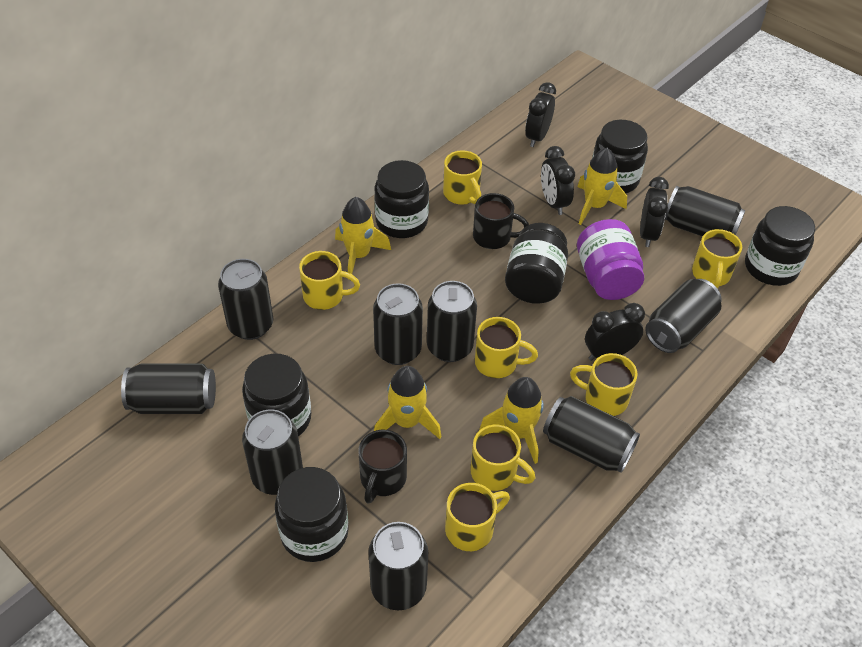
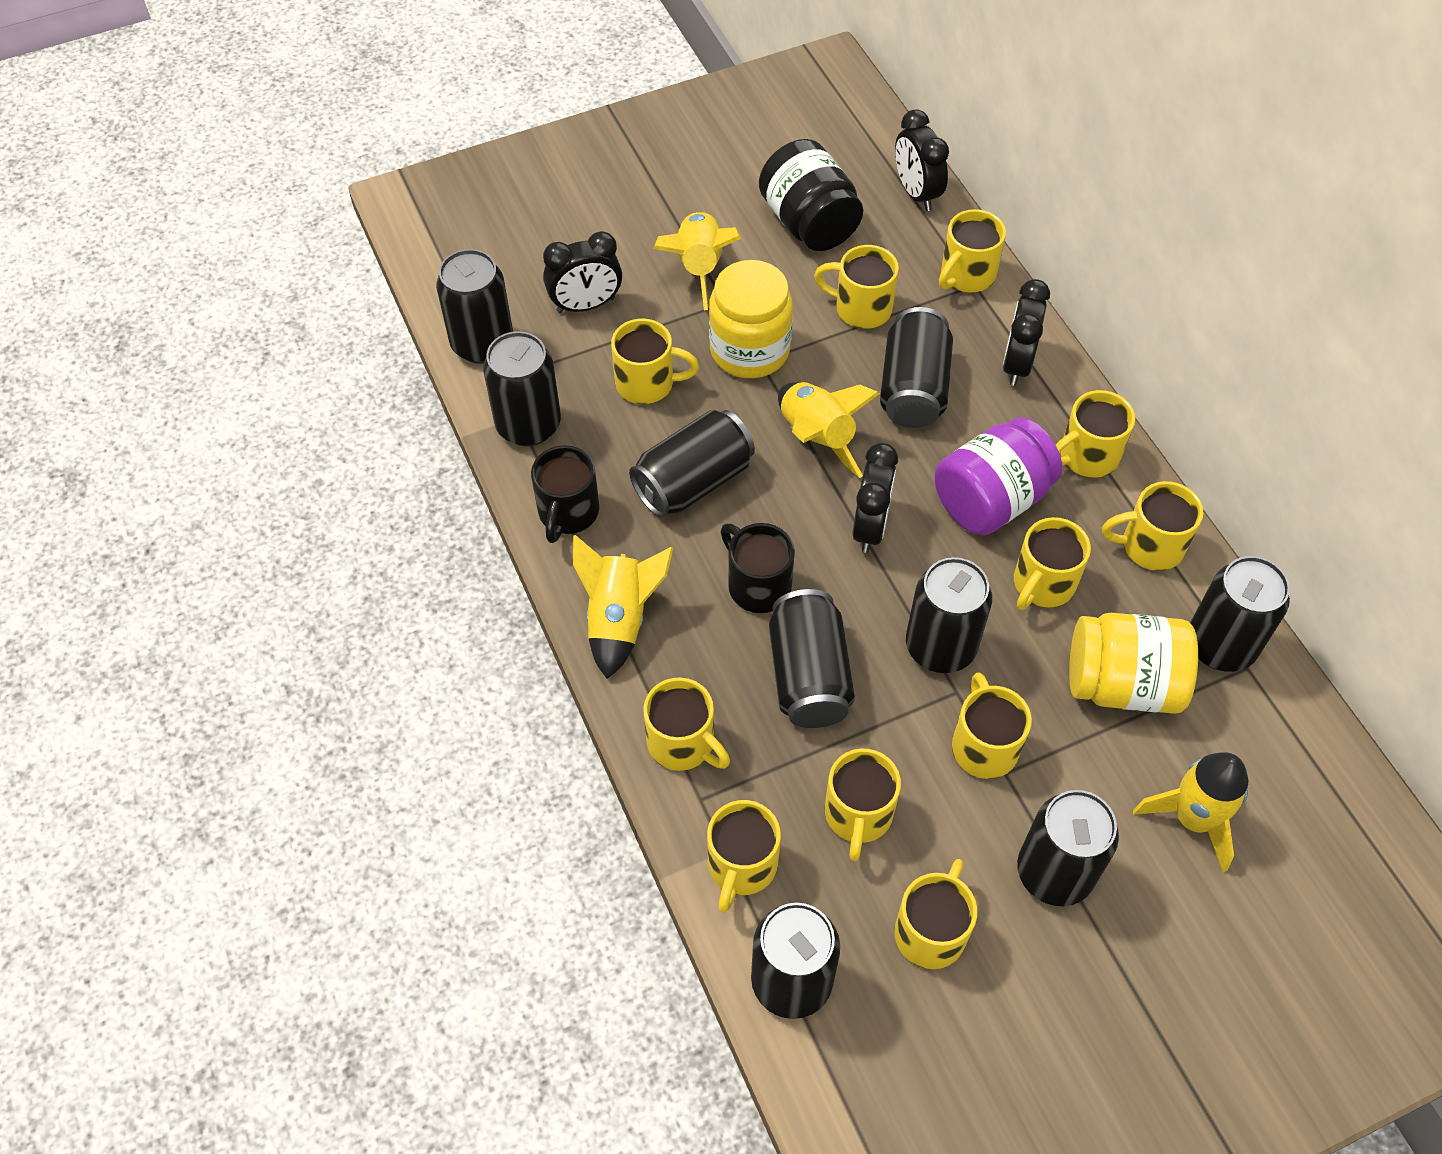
black jar: [242,354,311,436] [275,467,349,562] [374,160,429,238] [505,223,568,304] [592,120,648,193] [745,206,815,286] = 6 -> [759,139,863,251] = 1
yellow jar: none = 0 -> [709,260,793,378] [1069,613,1198,714] = 2
yellow mug: [299,251,360,310] [443,150,482,205] [445,483,510,551] [470,425,535,491] [475,317,538,378] [570,353,638,416] [692,229,742,289] = 7 -> [611,319,699,404] [643,677,730,771] [707,800,781,913] [814,245,899,329] [825,749,901,861] [894,859,977,969] [939,209,1006,292] [952,672,1032,779] [1014,517,1091,610] [1056,390,1135,478] [1102,481,1204,571] = 11

